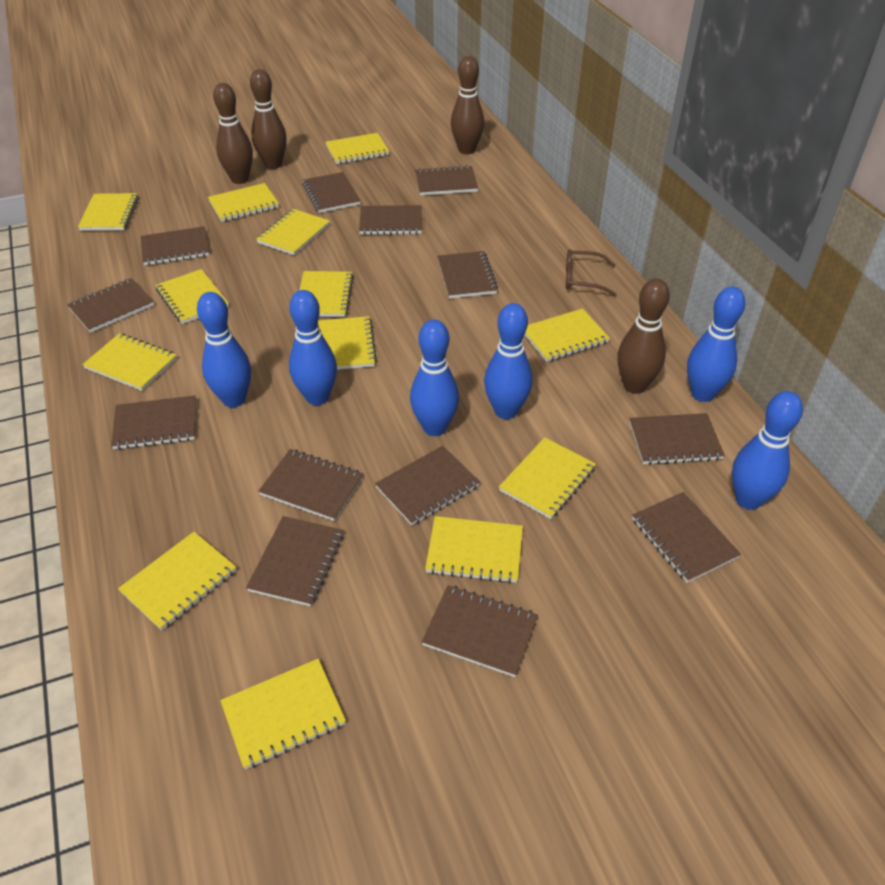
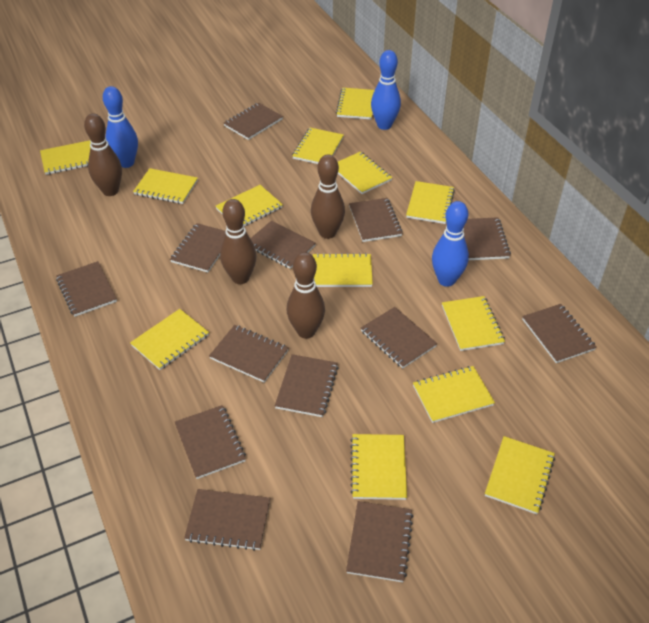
blue bowling pin: [197,292,251,408] [289,290,337,405] [410,320,459,436] [484,303,532,419] [687,286,746,402] [732,391,803,510] = 6 -> [103,86,138,168] [371,50,401,130] [432,201,469,287] = 3
brown glasses: [566,249,617,296] = 1 -> none = 0

